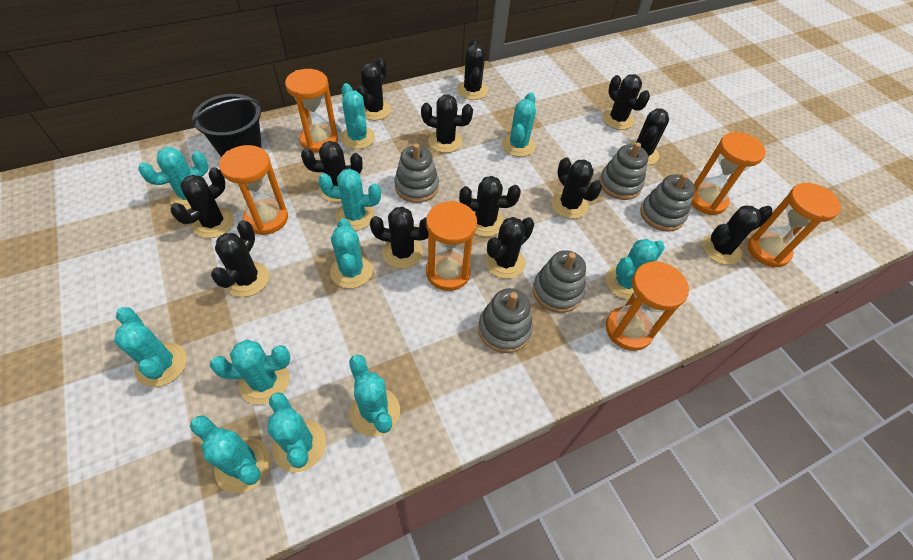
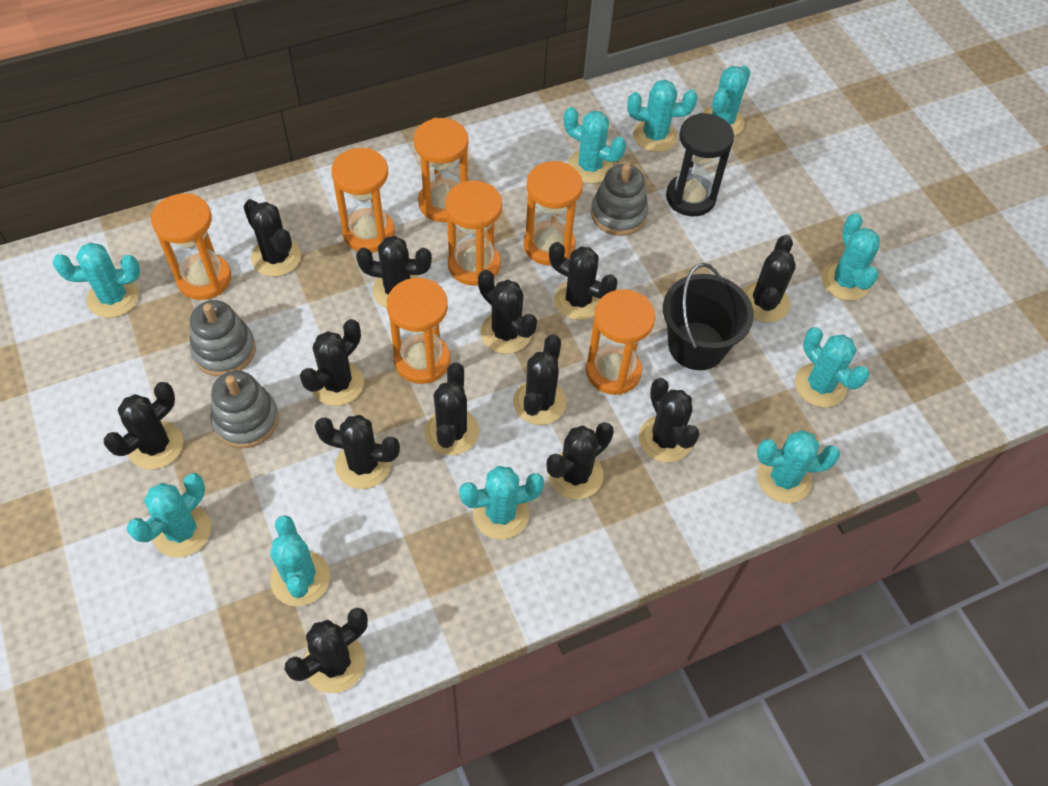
black hourglass: none = 0 -> [666,113,734,216] = 1
grey stacking toy: [394,143,439,203] [478,288,533,353] [533,250,586,313] [599,142,648,200] [640,173,695,232] = 5 -> [190,300,256,376] [210,371,279,448] [591,164,648,236] = 3
orange hourglass: [219,145,288,235] [285,69,338,153] [426,201,477,291] [606,261,689,351] [691,132,766,215] [748,183,841,268] = 6 -> [151,193,231,300] [331,148,395,253] [387,278,450,384] [413,118,469,222] [445,181,502,286] [523,161,583,266] [586,289,655,395] = 7
turquoise cactus: [114,307,187,387] [138,147,209,210] [190,415,271,493] [210,339,290,405] [267,392,326,472] [318,169,381,231] [330,219,373,288] [340,83,375,149] [349,355,400,437] [502,92,536,157] [606,239,665,300] = 11 -> [53,242,140,318] [127,473,211,557] [270,515,330,606] [459,466,544,539] [564,107,626,184] [627,80,697,152] [703,65,750,136] [757,430,840,503] [795,327,870,407] [821,213,880,301] = 10

